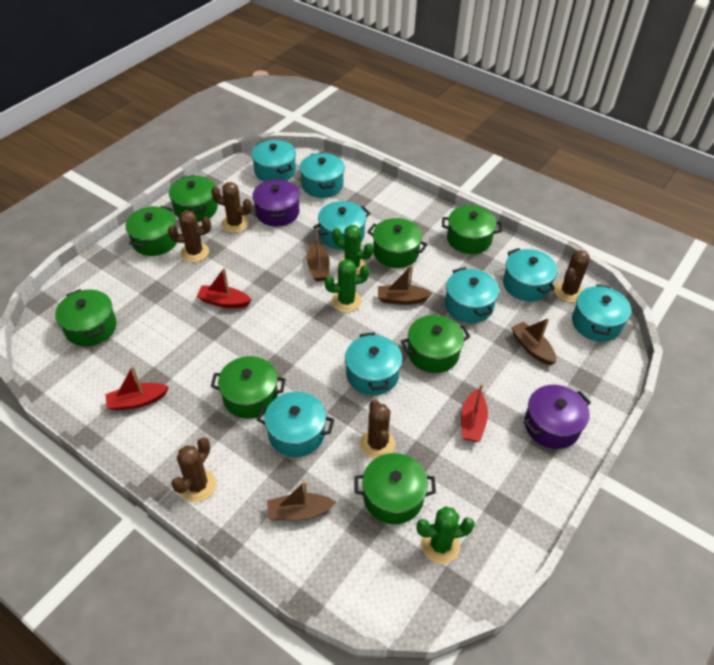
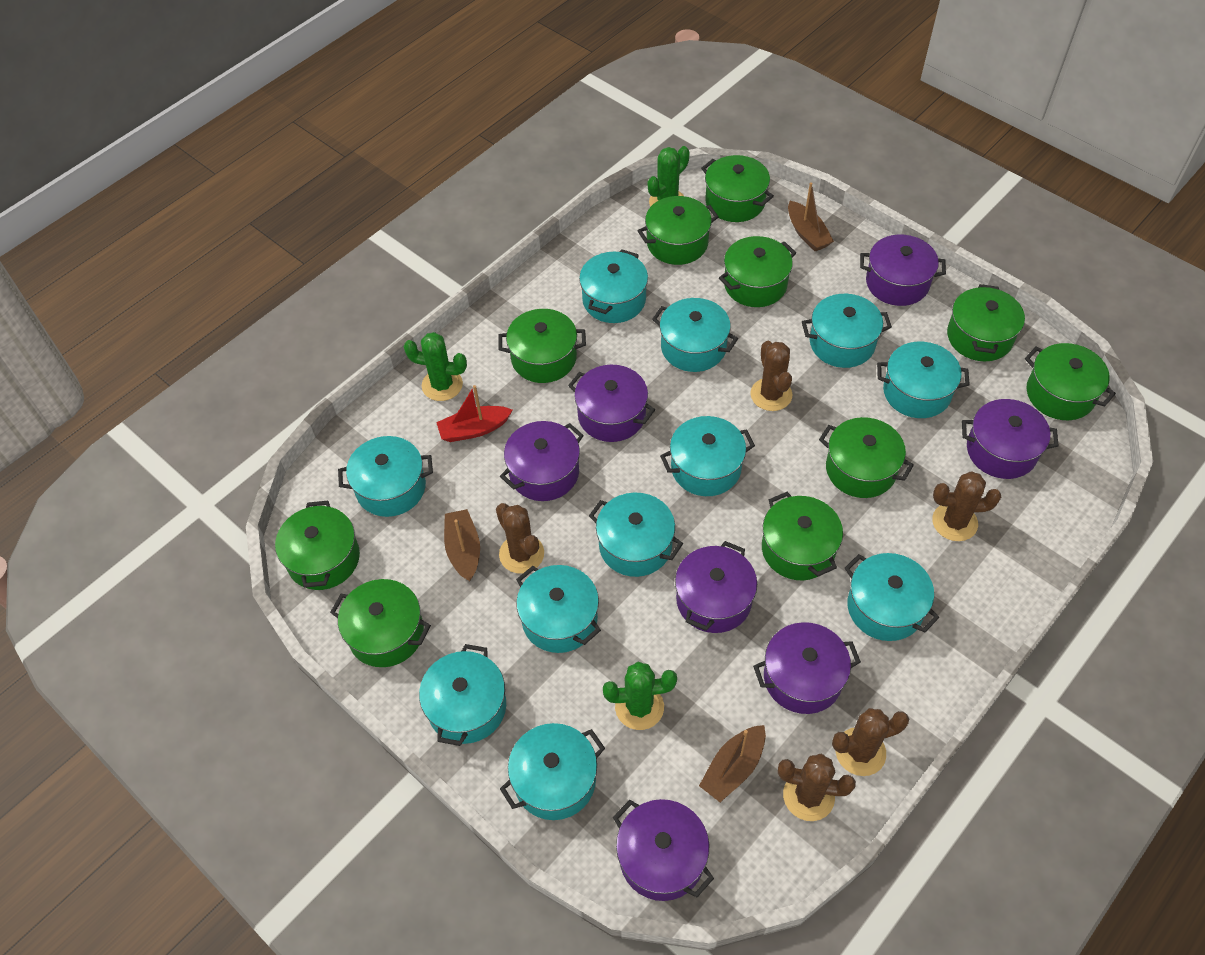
brown boat: [267,481,337,520] [307,228,330,281] [378,265,432,305] [511,318,556,365] = 4 -> [444,509,480,581] [699,725,766,802] [788,182,834,251] = 3
green pot: [55,289,117,346] [125,206,177,256] [169,175,218,222] [211,356,286,419] [355,453,436,524] [367,218,428,268] [401,315,470,373] [442,205,502,254] = 8 -> [275,501,360,590] [330,579,431,667] [498,309,586,383] [637,196,719,265] [701,155,774,222] [719,236,796,307] [762,492,843,580] [819,417,914,498] [947,284,1025,361] [1025,343,1116,420] = 10
purple pot: [252,179,300,226] [523,385,591,449] = 2 -> [500,421,584,501] [568,365,655,442] [613,799,714,901] [675,541,757,633] [753,622,861,714] [860,235,946,306] [962,399,1059,479] = 7
red boat: [105,366,169,411] [197,268,252,308] [461,383,488,442] = 3 -> [436,385,513,442] = 1
turquoise pot: [251,140,296,182] [257,392,334,457] [299,153,345,198] [313,201,371,250] [345,332,403,395] [445,267,499,323] [503,248,558,301] [572,284,631,342] = 8 -> [338,436,433,517] [419,644,506,746] [500,723,605,820] [516,565,601,653] [579,249,648,323] [589,493,683,577] [652,298,738,372] [660,416,755,496] [802,294,892,368] [845,553,939,641] [877,342,970,418] = 11

